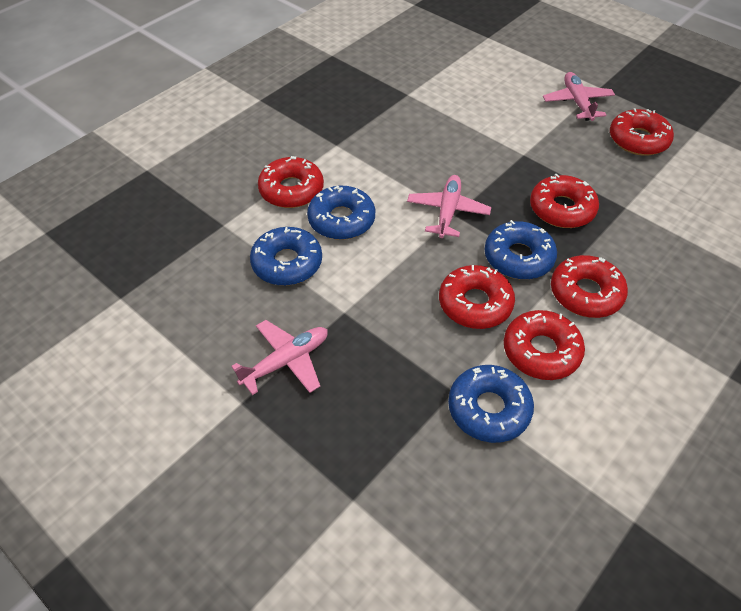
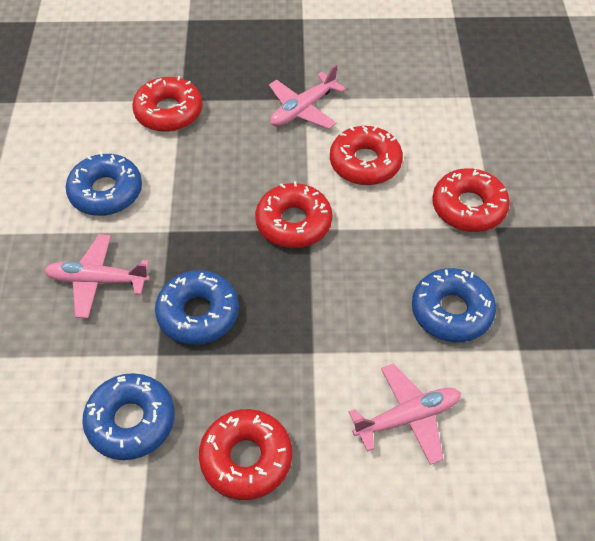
red donut: [258,156,324,208] [439,265,515,329] [504,310,585,380] [530,174,599,228] [551,255,628,318] [610,108,674,156] = 6 -> [132,76,203,132] [199,409,292,500] [255,181,332,248] [330,126,403,185] [432,168,510,232] = 5

